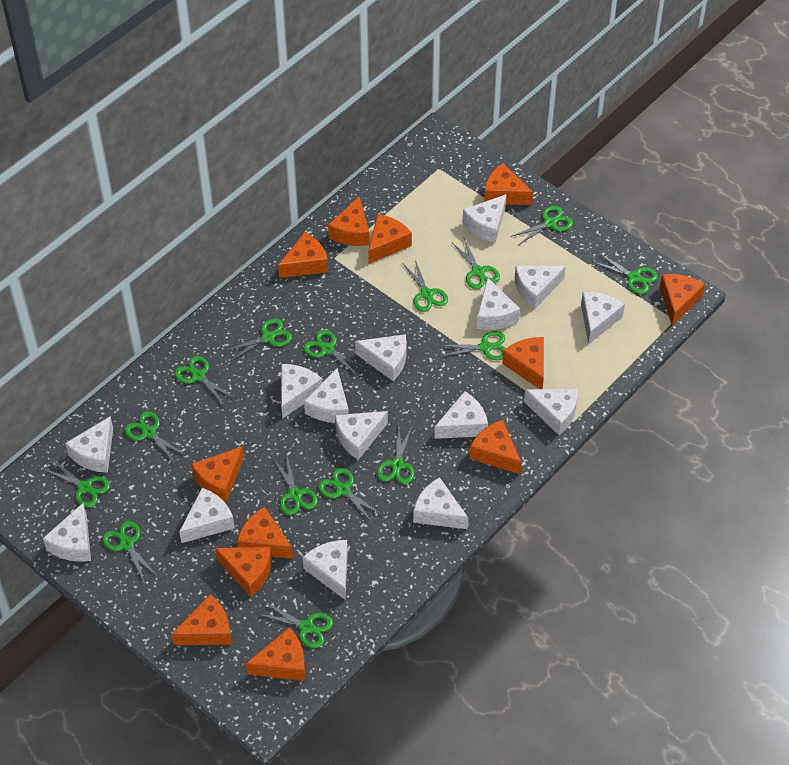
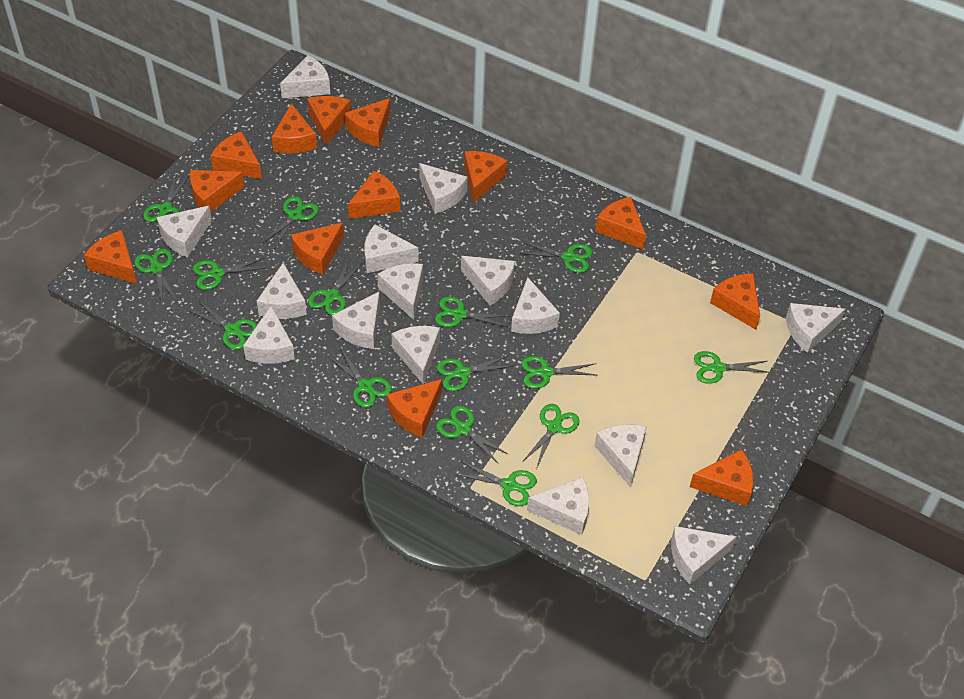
orange cheese: [172,594,231,645] [191,447,244,502] [215,547,272,597] [237,507,293,559] [246,627,305,681] [278,232,328,278] [328,197,370,246] [368,214,412,264] [470,420,521,474] [484,163,533,205] [502,337,544,389] [660,274,705,326] = 12 -> [84,230,137,284] [190,170,244,212] [210,131,262,179] [272,103,317,153] [291,223,344,275] [307,96,351,145] [345,98,391,147] [348,171,400,219] [387,379,442,438] [464,151,507,203] [595,197,646,250] [690,449,753,506] [710,273,760,330] = 13

